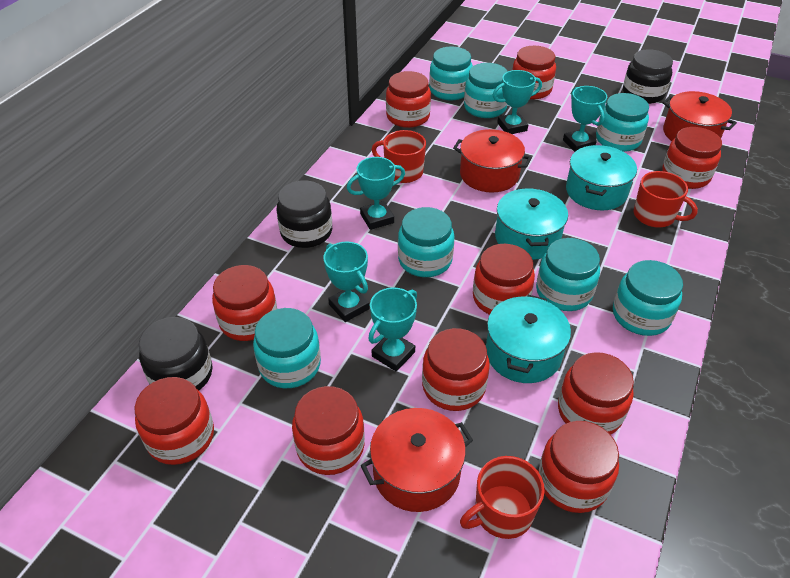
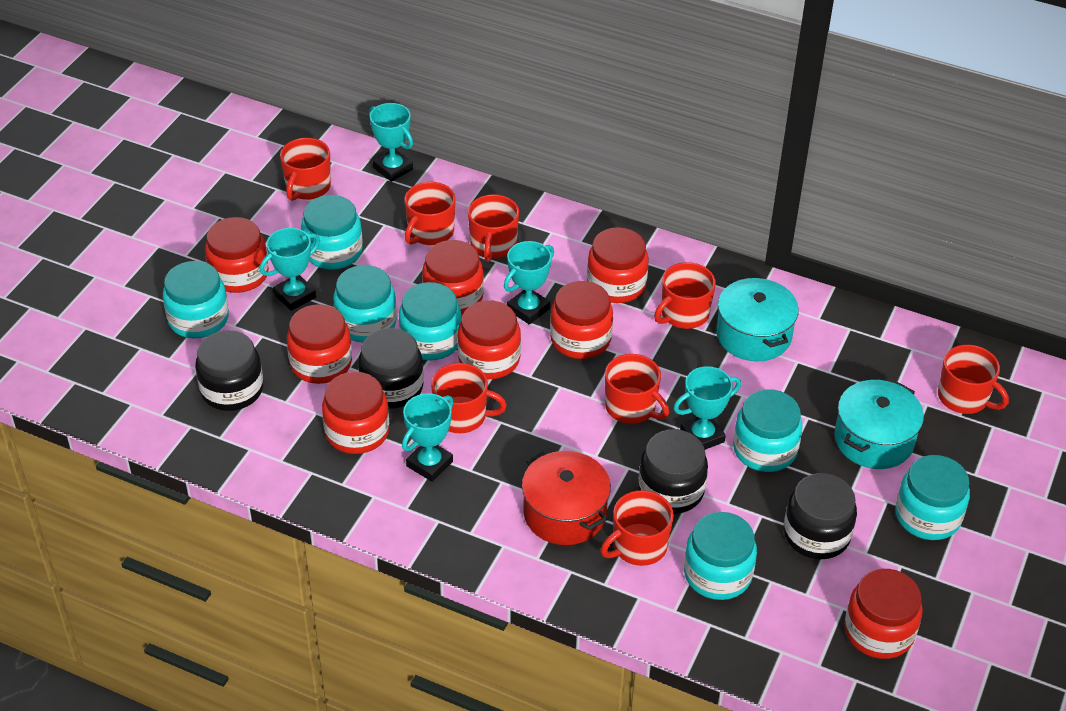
black jar: [139,317,213,391] [277,180,332,248] [623,49,673,104] = 3 -> [195,330,263,411] [358,328,424,408] [638,429,708,514] [784,473,857,559] = 4
red jar: [135,377,214,465] [212,265,277,341] [292,386,365,475] [386,71,431,128] [422,328,490,411] [473,244,535,315] [512,46,556,99] [538,421,619,513] [558,352,634,435] [662,127,722,189] = 10 -> [205,217,269,293] [287,304,352,384] [322,372,389,454] [422,240,484,315] [457,300,521,379] [550,281,613,359] [587,227,649,303] [844,569,923,659] = 8
red mug: [371,130,426,183] [460,456,545,539] [634,171,698,228] = 3 -> [280,138,331,201] [404,182,456,245] [431,363,507,433] [468,194,519,262] [601,490,674,566] [605,354,669,424] [654,262,716,329] [938,344,1009,414] = 8
red pot: [361,408,473,512] [453,129,532,193] [662,91,737,141] = 3 -> [522,451,611,545] = 1
turquoise pot: [486,295,571,383] [495,188,568,260] [566,145,637,210] = 3 -> [716,277,799,361] [834,380,924,469] = 2

